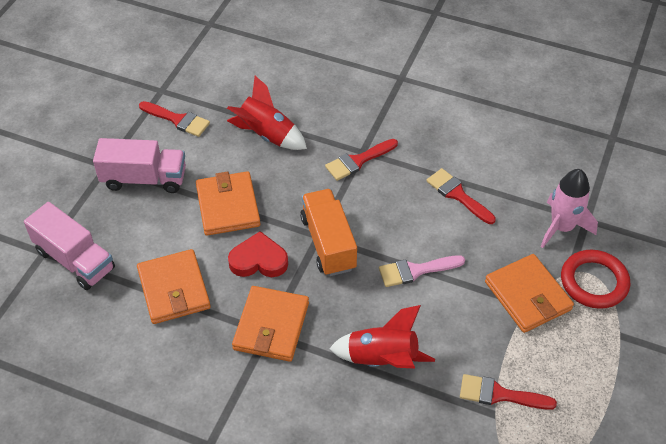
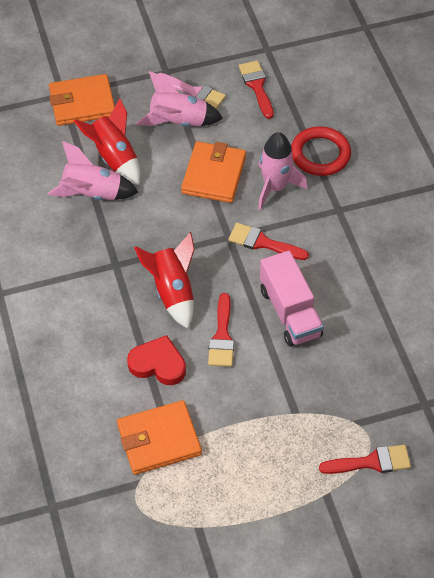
orange truck: [300,189,357,276] = 1 -> none = 0
orange wallet: [137,249,211,324] [196,171,261,236] [232,286,309,362] [485,254,574,333] = 4 -> [49,74,115,126] [117,400,202,475] [181,141,246,203] = 3
pink rocket: [541,169,598,248] = 1 -> [48,141,139,200] [136,71,223,127] [258,132,307,210] = 3
pink truck: [24,202,115,290] [93,138,186,193] = 2 -> [260,251,324,346] = 1

